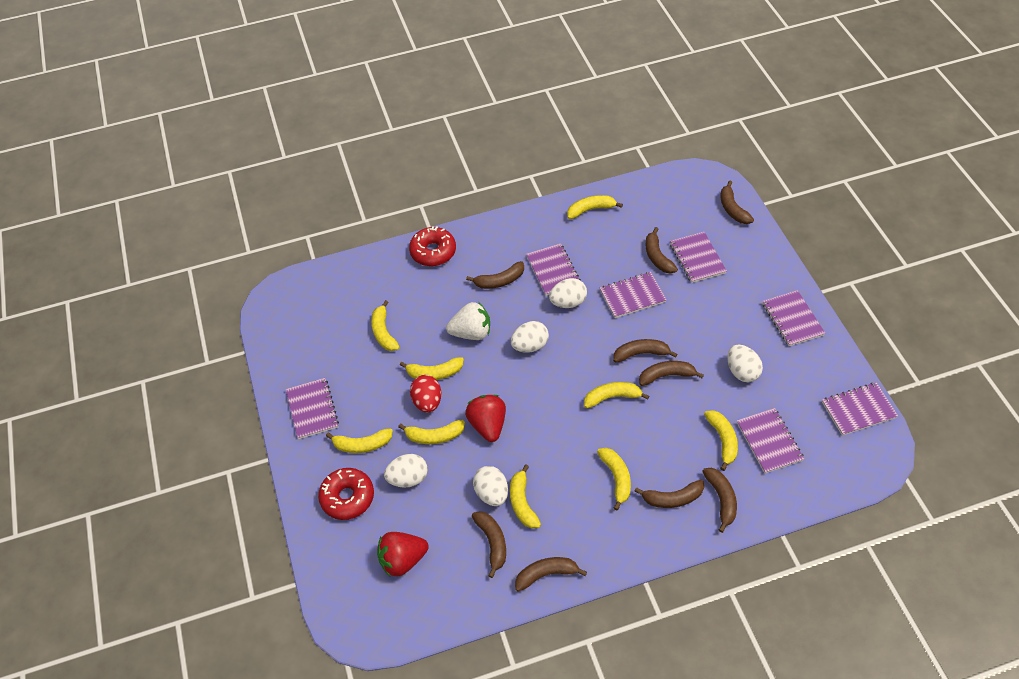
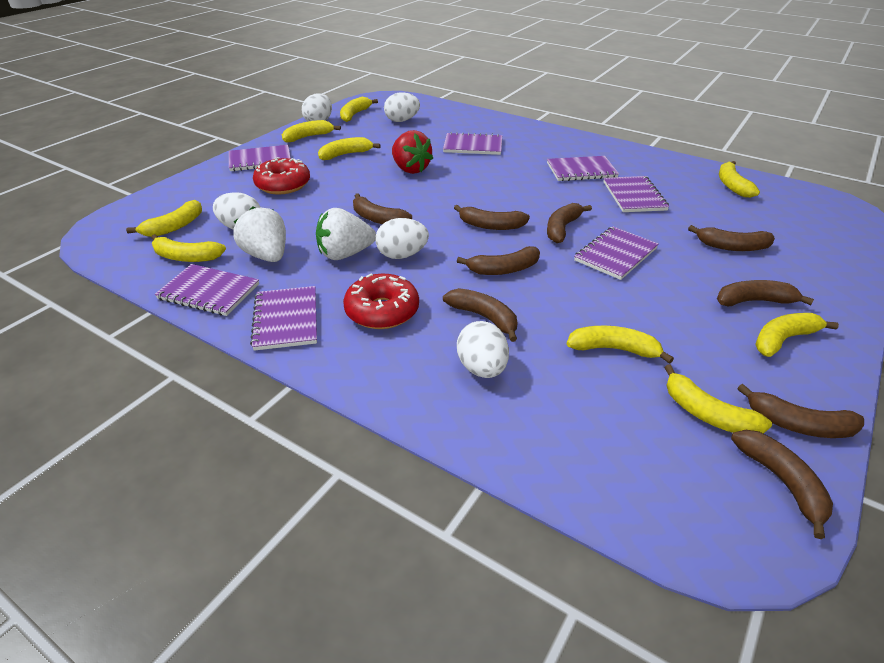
red egg: [410,375,441,413] = 1 -> none = 0
red strawberry: [377,532,429,577] [465,395,506,442] = 2 -> [392,130,433,174] = 1
white strawberry: [446,302,490,340] = 1 -> [233,206,286,262] [316,208,376,260] = 2

